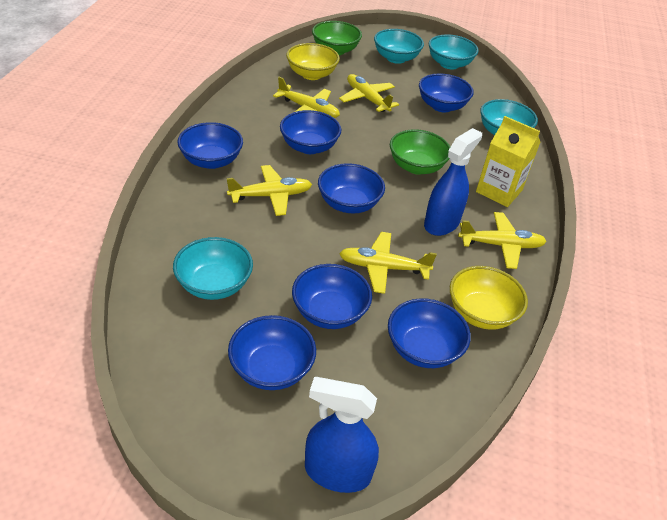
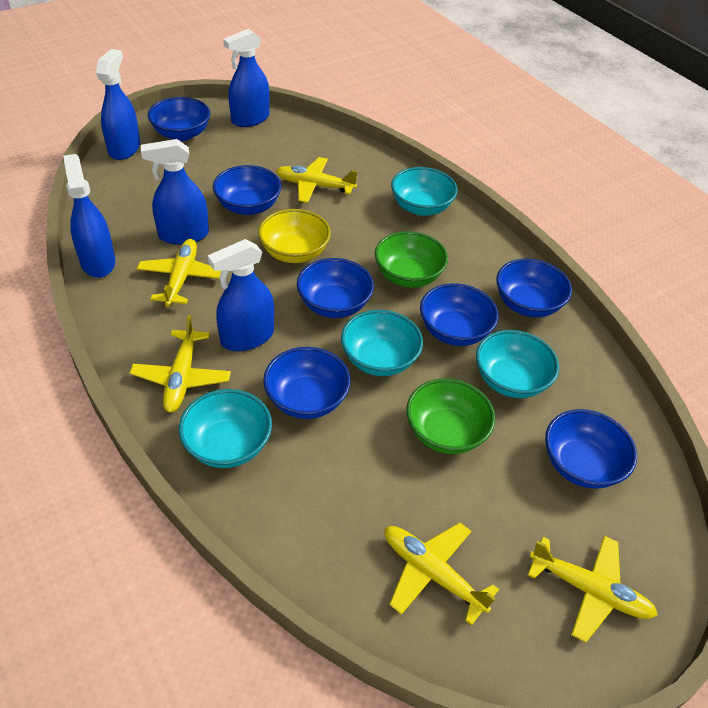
blue spray bottle: [305,377,379,493] [424,128,482,236] = 2 -> [64,154,115,278] [96,49,140,160] [141,139,209,245] [208,239,274,351] [223,29,270,127] = 5
yellow bowl: [286,43,340,80] [450,266,528,330] = 2 -> [258,209,331,263] = 1
yellow carton: [476,116,540,207] = 1 -> none = 0

